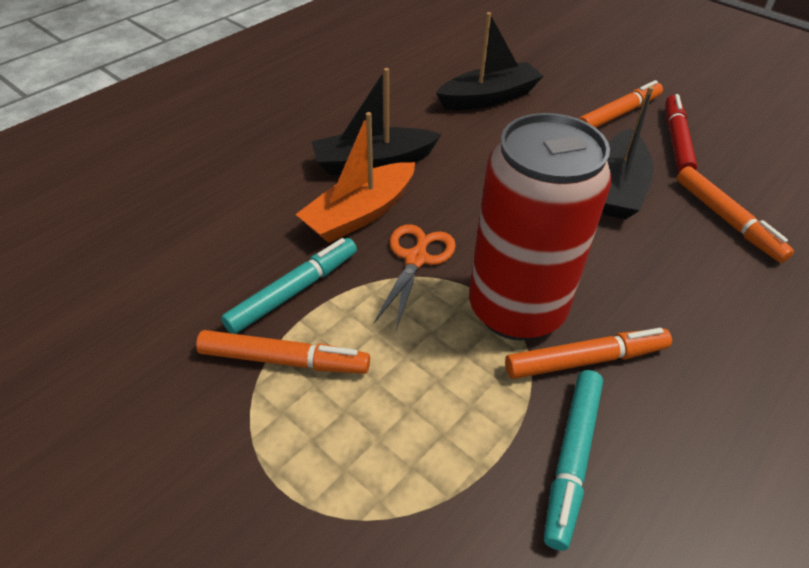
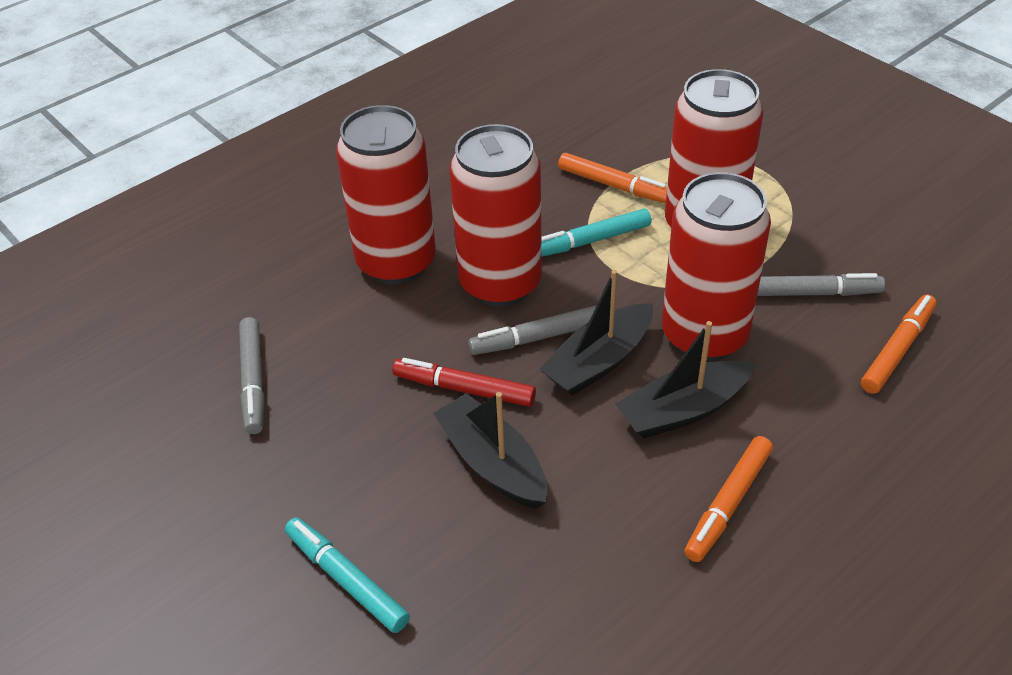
grey marker: none = 0 -> [239,317,264,434] [468,305,597,355] [757,273,885,296] = 3
orange boat: [295,112,415,243] = 1 -> none = 0
orange marker: [196,330,370,374] [505,328,672,379] [579,80,663,128] [677,166,794,263] = 4 -> [558,153,667,204] [684,436,773,562] [861,294,936,394] = 3
orange scissors: [374,224,456,330] = 1 -> none = 0
red can: [469,113,612,341] = 1 -> [336,105,436,285] [449,124,542,307] [662,172,771,361] [665,69,763,227] = 4

